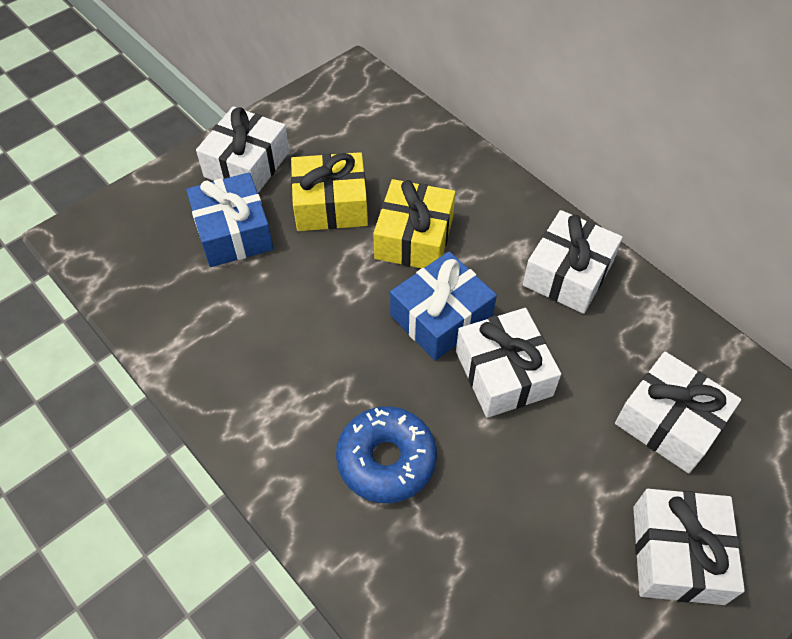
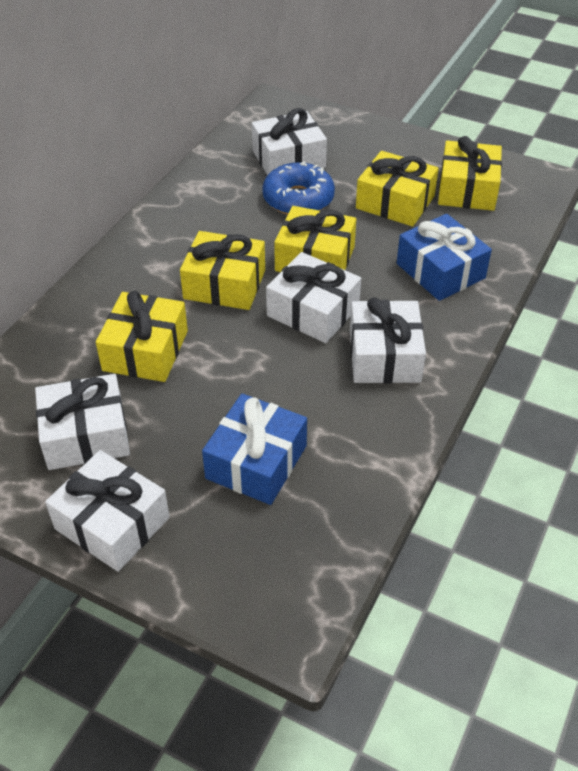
yellow gift: [291,152,368,231] [373,179,455,268] = 2 -> [96,291,188,382] [180,231,265,310] [274,206,356,272] [356,151,439,227] [438,136,502,211] = 5

